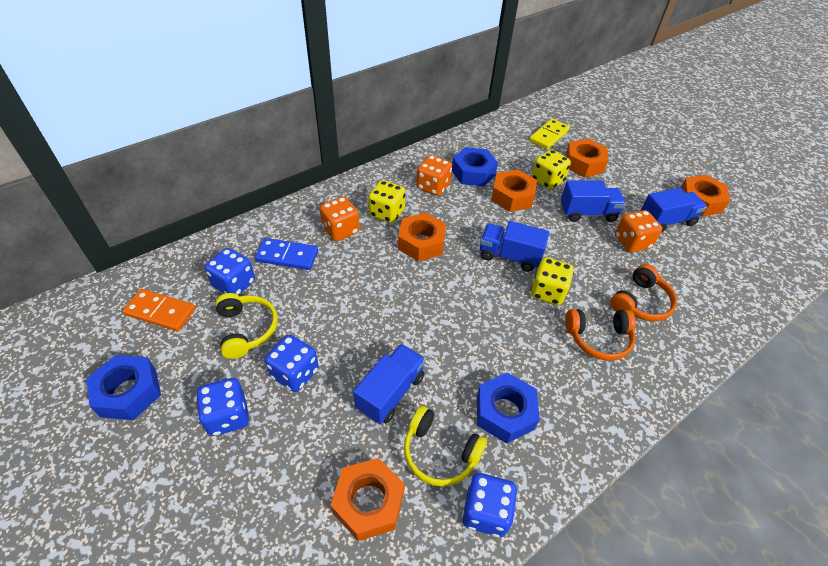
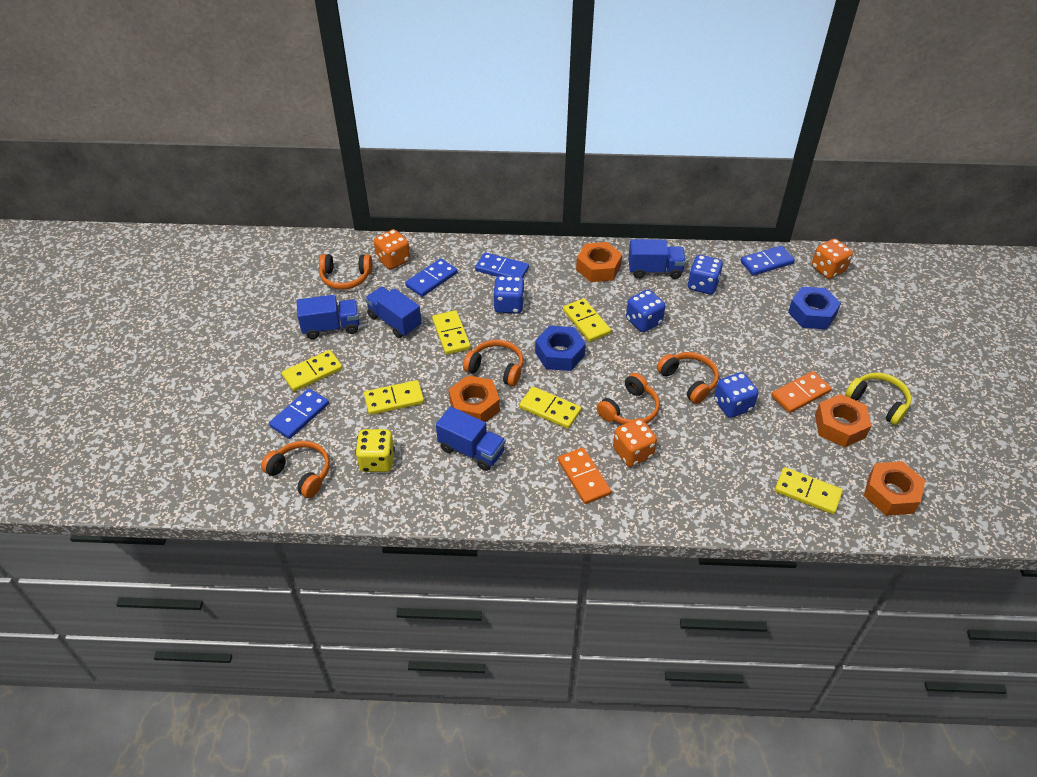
blue domino: [255,238,318,270] = 1 -> [269,389,329,439] [405,258,457,297] [475,252,529,278] [740,246,795,276] = 4
blue nut: [86,355,161,420] [452,147,498,187] [477,373,540,444] = 3 -> [535,326,586,371] [788,287,841,329] = 2
orange domino: [122,289,196,331] = 1 -> [558,447,611,504] [771,371,832,413] = 2
orange headphones: [565,309,636,361] [610,264,677,321] = 2 -> [261,441,330,498] [319,254,372,290] [463,340,523,386] [597,373,660,425] [657,352,719,404] = 5
orange nut: [331,458,405,541] [398,213,446,261] [491,169,537,212] [565,139,609,177] [680,175,730,217] = 5 -> [449,375,500,422] [576,242,622,282] [815,394,871,448] [864,461,925,516] = 4
yellow dice: [368,180,406,223] [531,149,571,190] [531,257,574,305] = 3 -> [355,429,395,472] = 1
yellow domino: [529,119,570,149] = 1 -> [282,350,343,392] [364,380,424,415] [432,310,471,355] [519,387,581,429] [563,298,611,342] [775,467,843,514] = 6
yellow headphones: [215,293,278,359] [404,406,487,487] = 2 -> [845,373,912,425] = 1

